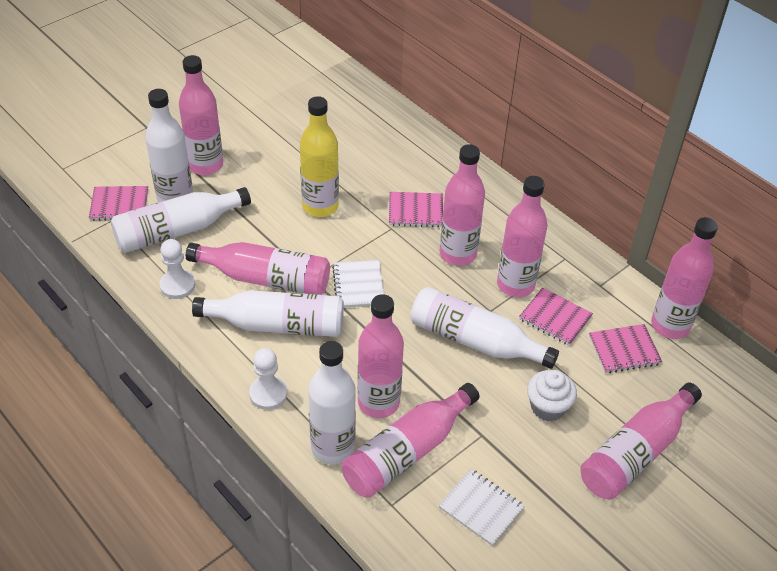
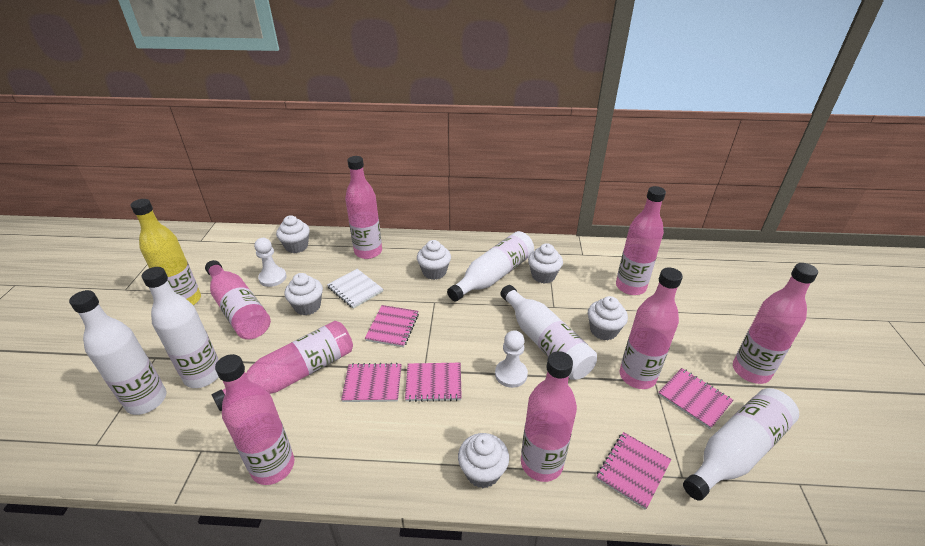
pink notebook: [89,186,148,221] [389,192,443,227] [519,287,593,346] [589,324,662,373] = 4 -> [341,363,402,402] [365,305,419,347] [405,363,462,402] [596,432,671,510] [658,368,734,429] = 5
white cupcake: [527,370,577,422] = 1 -> [276,215,310,253] [284,273,323,315] [417,240,451,280] [458,433,509,488] [528,243,563,284] [588,296,628,340] = 6
white notebook: [332,260,384,308] [438,469,525,546] = 2 -> [327,269,383,309] = 1

